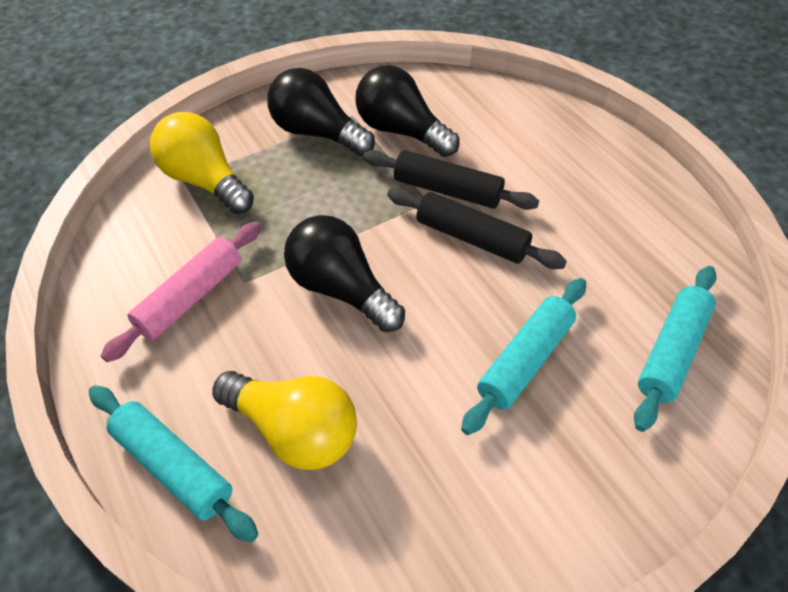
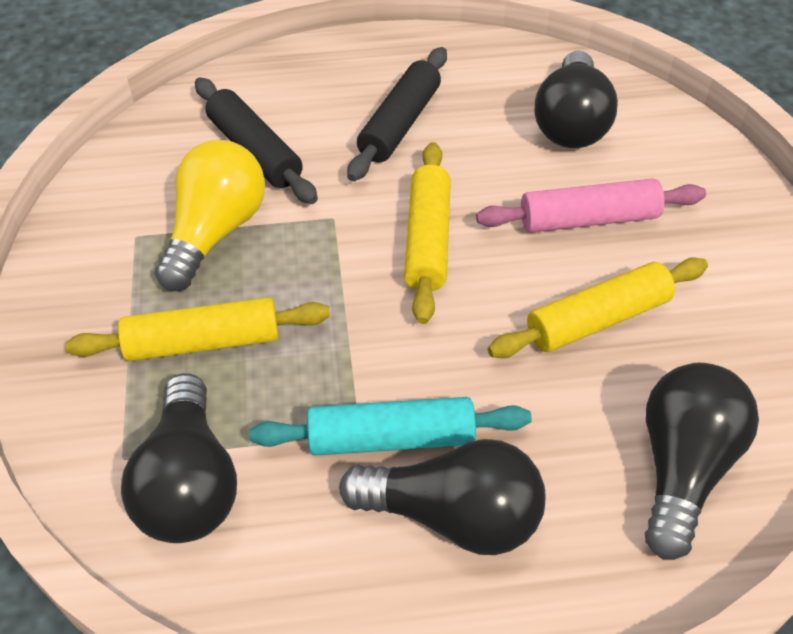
black light bulb: [267,68,375,156] [284,215,405,332] [356,65,460,157] = 3 -> [121,373,237,543] [339,439,545,555] [535,51,618,148] [645,363,759,560] = 4
turquoise rolling pin: [89,385,258,542] [461,278,586,435] [634,266,717,432] = 3 -> [249,397,532,456] = 1
yellow light bulb: [150,112,254,214] [212,371,357,470] = 2 -> [155,140,265,291] = 1
yellow rolling pin: none = 0 -> [65,297,330,361] [404,142,451,324] [488,257,708,358] = 3

